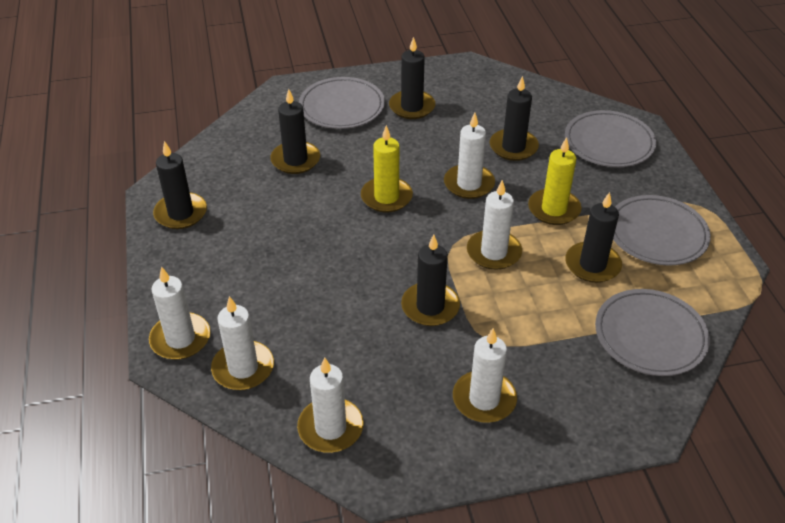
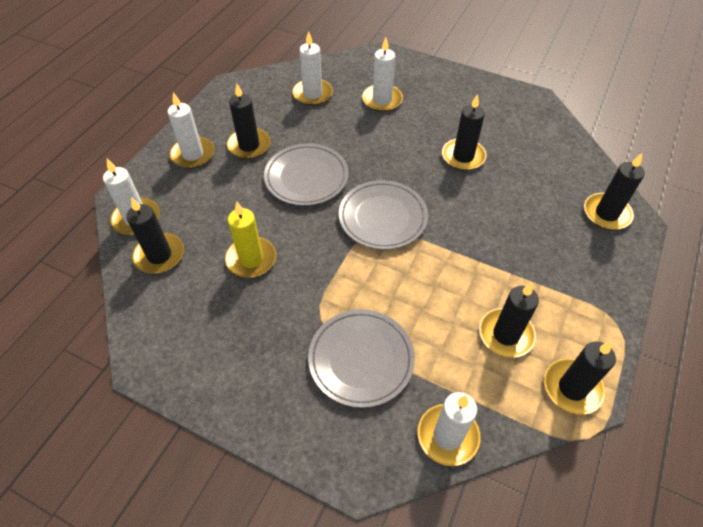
grey plate: [299,77,385,129] [565,110,656,167] [595,289,710,376] [613,195,711,266] = 4 -> [264,143,349,206] [308,309,415,408] [339,180,428,250] = 3
white candle: [149,266,210,360] [211,296,274,390] [297,357,364,453] [444,113,495,199] [453,328,517,423] [467,180,522,270] = 6 -> [103,159,160,235] [168,92,214,168] [292,31,333,106] [362,37,403,112] [418,392,480,466] = 5
yellow candle: [361,125,413,213] [528,137,581,225] = 2 -> [225,201,276,278] = 1

